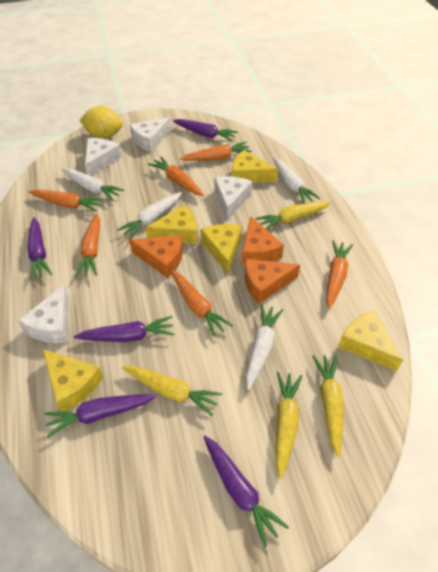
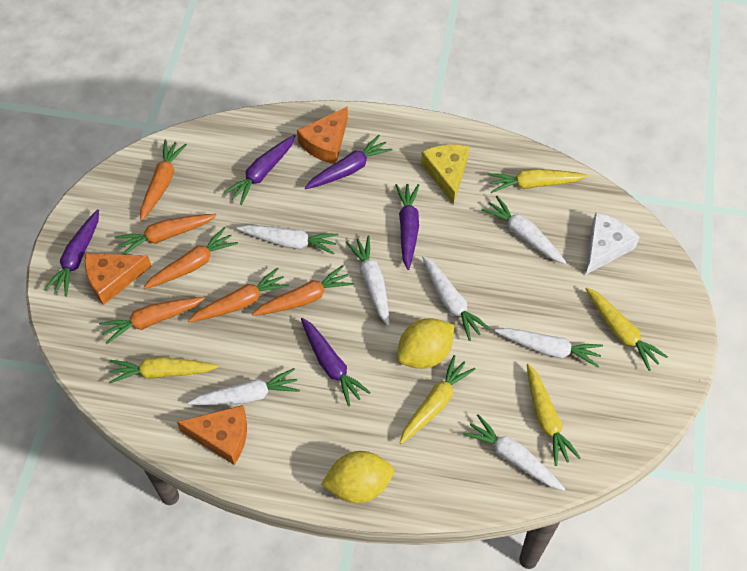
white carrot: [61,168,125,201] [117,192,182,239] [246,304,283,390] [273,157,320,203] = 4 -> [188,368,300,405] [237,225,339,255] [346,236,389,326] [422,256,490,341] [463,414,565,491] [481,196,566,264] [495,328,603,367] = 7
white cheese: [18,285,69,343] [85,138,122,176] [130,117,172,152] [214,176,252,220] = 4 -> [586,213,640,274] = 1
yellow carrot: [122,366,222,416] [255,201,331,230] [276,372,302,479] [312,355,344,457] = 4 -> [109,357,219,384] [400,355,475,444] [487,169,587,193] [527,363,581,466] [586,287,668,371] = 5
yellow cheese: [43,349,103,411] [145,204,197,244] [200,224,242,274] [232,150,278,183] [338,311,403,371] = 5 -> [421,144,469,205] = 1
yellow lemon: [79,106,123,138] = 1 -> [321,451,394,503] [397,318,455,369] = 2

